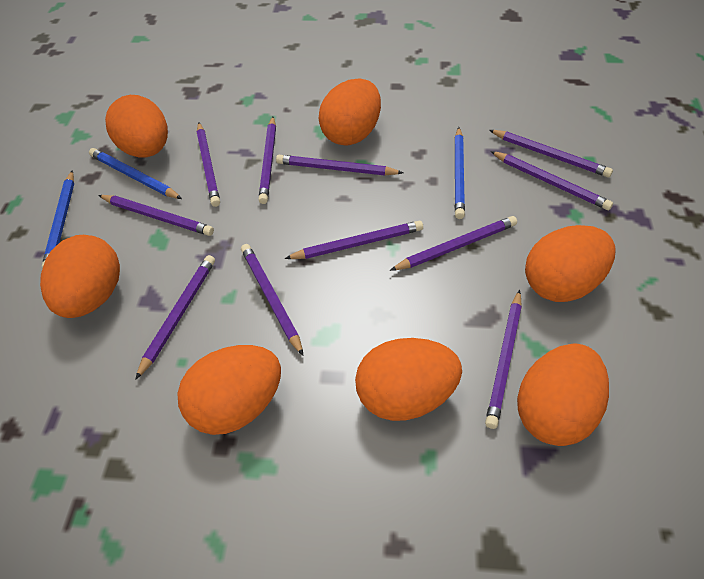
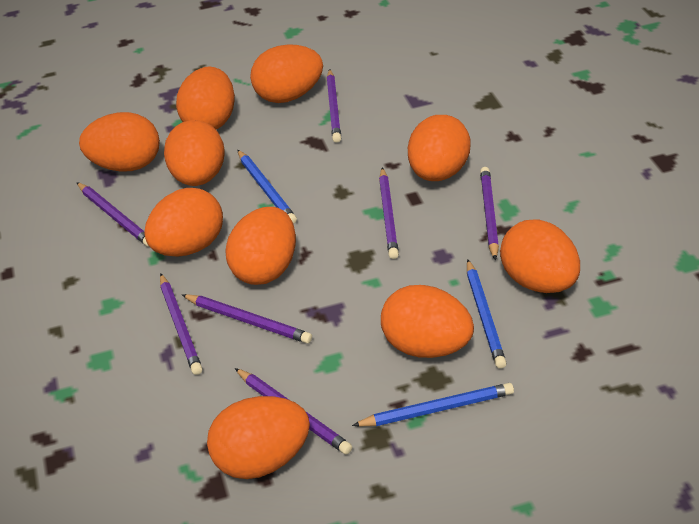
orange egg: [40,235,120,318] [105,95,168,158] [177,345,281,435] [318,78,381,145] [355,338,462,421] [517,343,609,446] [525,225,615,302] = 7 -> [79,112,160,172] [144,188,223,257] [164,120,225,186] [176,66,235,130] [207,396,310,479] [225,207,296,285] [250,44,323,103] [381,285,474,358] [408,115,471,181] [500,219,580,293] = 10
purple pencil: [98,195,214,236] [135,255,215,380] [197,122,220,207] [241,244,303,355] [258,117,276,204] [276,155,403,176] [284,221,423,259] [390,216,517,271] [485,290,522,429] [489,130,613,178] [490,151,613,210] = 11 -> [77,182,149,247] [160,273,203,375] [182,294,312,344] [235,368,352,454] [326,69,341,143] [379,167,399,259] [480,167,499,261] = 7

